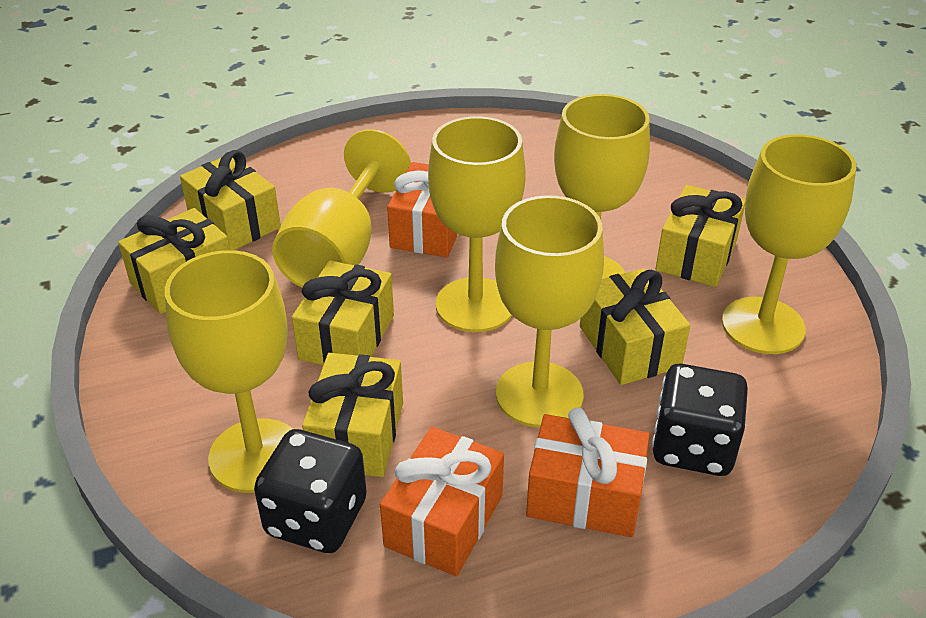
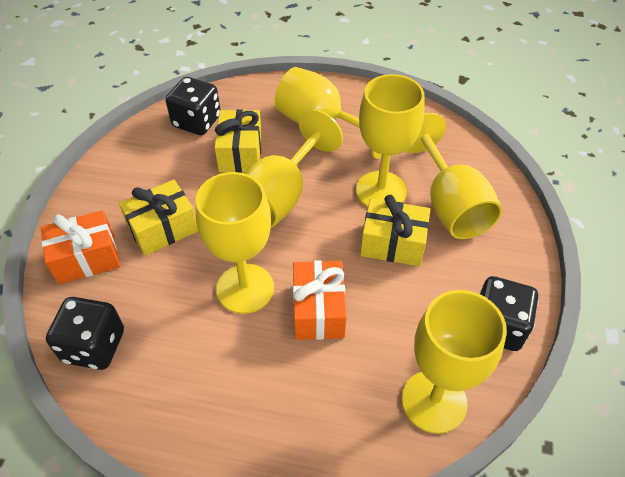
black dice: [254,429,367,553] [652,364,748,476] = 2 -> [46,297,124,370] [166,77,221,135] [480,276,539,351] = 3
orange gift: [380,427,504,576] [387,162,459,257] [526,407,649,537] = 3 -> [41,210,120,285] [293,260,347,340] = 2
yellow gift: [118,208,230,314] [180,150,281,250] [292,260,394,365] [302,353,403,477] [580,269,690,385] [656,185,746,287] = 6 -> [119,180,198,256] [214,109,262,173] [360,195,430,266] = 3

